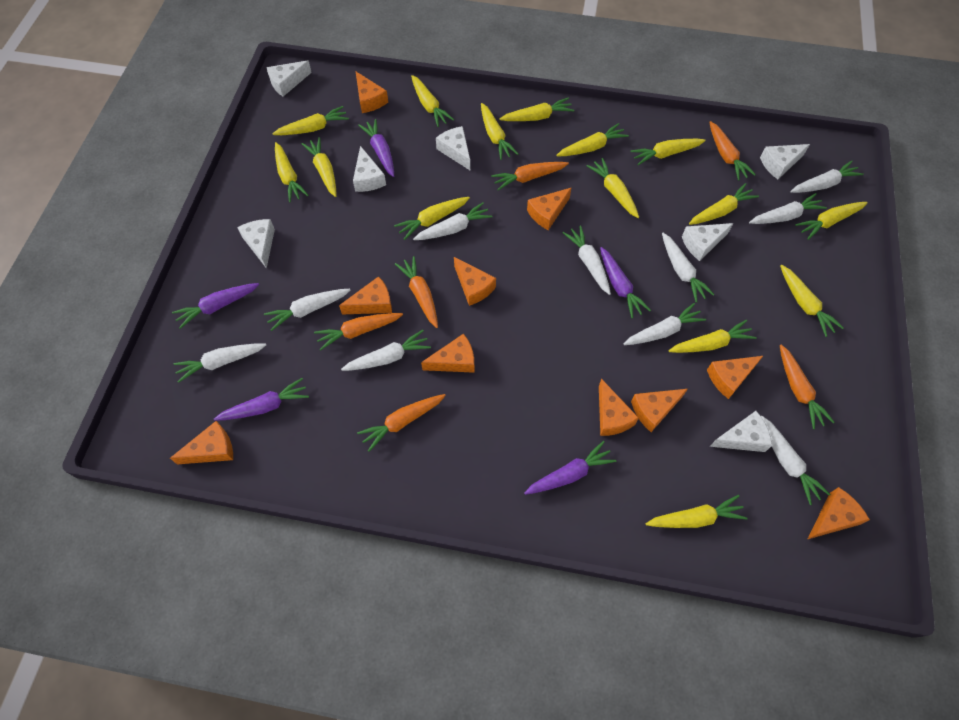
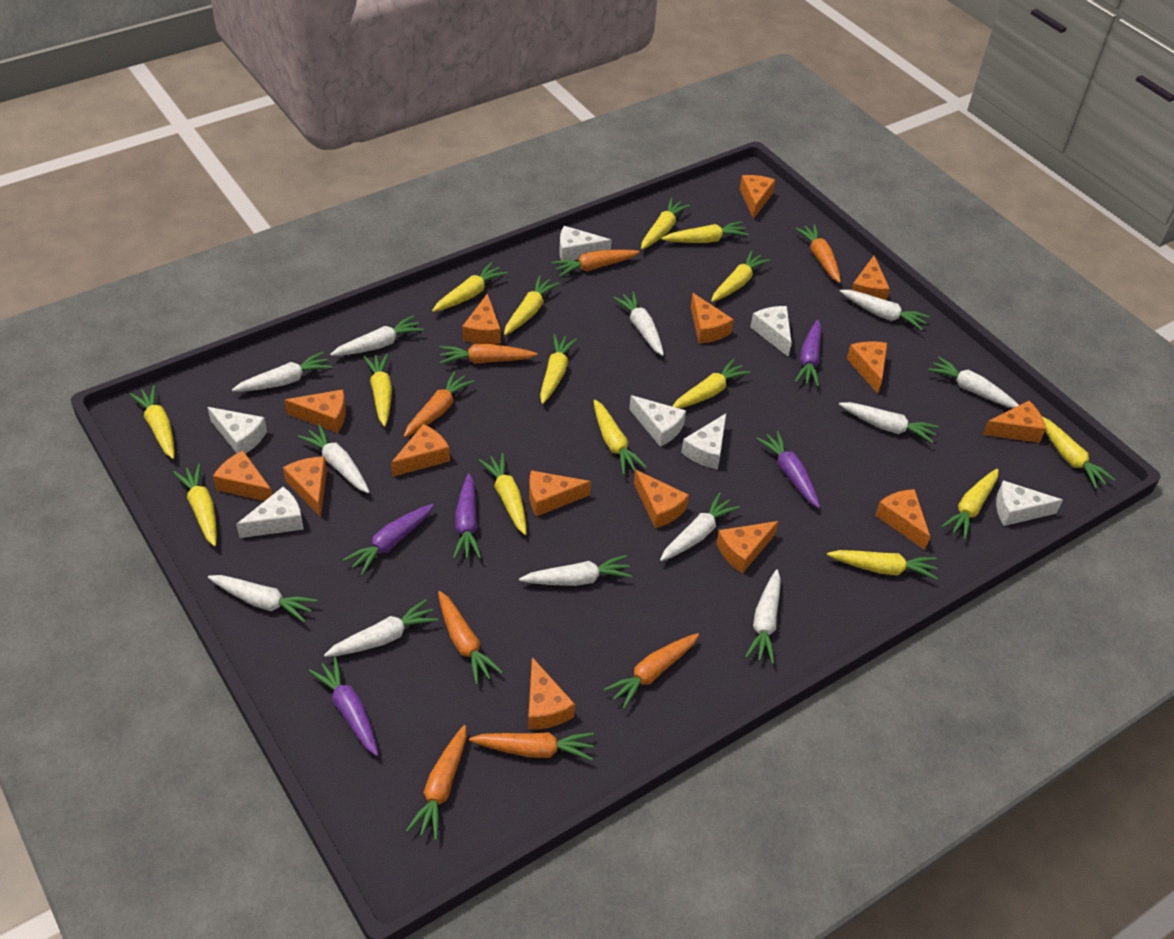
orange carrot: [314,313,403,350] [357,394,446,452] [395,256,438,328] [491,162,569,190] [709,121,756,181] [780,345,835,429] = 6 -> [404,371,474,437] [406,725,466,840] [438,591,503,685] [440,344,538,364] [469,732,594,760] [552,250,640,277] [604,633,699,709] [795,224,841,283] = 8
orange cheese: [170,421,233,464] [339,276,392,315] [356,72,388,113] [421,334,474,373] [454,257,496,306] [527,188,571,230] [599,379,639,436] [631,389,688,432] [707,356,763,399] [808,487,870,539] = 10 -> [213,451,272,501] [283,457,327,517] [284,389,346,433] [391,424,450,477] [462,293,501,344] [528,657,575,730] [529,470,591,517] [634,470,689,528] [691,293,734,343] [716,521,779,573] [740,175,775,219] [847,341,887,394] [852,256,890,300] [875,489,930,550] [982,401,1046,443] = 15
white carrot: [174,343,266,383] [264,289,350,331] [341,330,431,371] [413,202,492,240] [563,226,611,295] [624,303,706,345] [662,233,715,302] [749,193,827,224] [761,416,830,505] [790,161,864,193] = 10 -> [208,575,317,623] [232,352,332,392] [298,424,370,493] [324,599,439,657] [330,316,424,356] [519,555,632,586] [613,292,664,356] [660,493,740,561] [745,569,781,664] [839,402,939,443] [840,290,930,330] [928,357,1019,408] = 12

